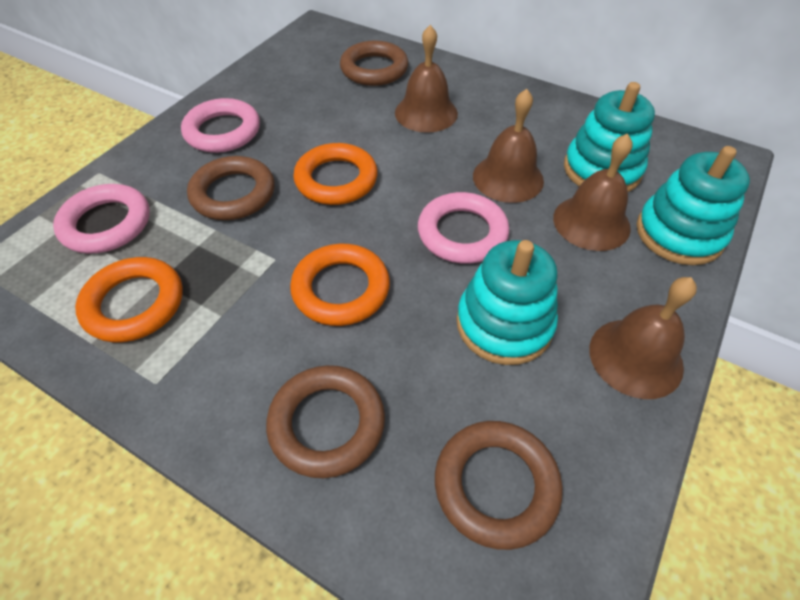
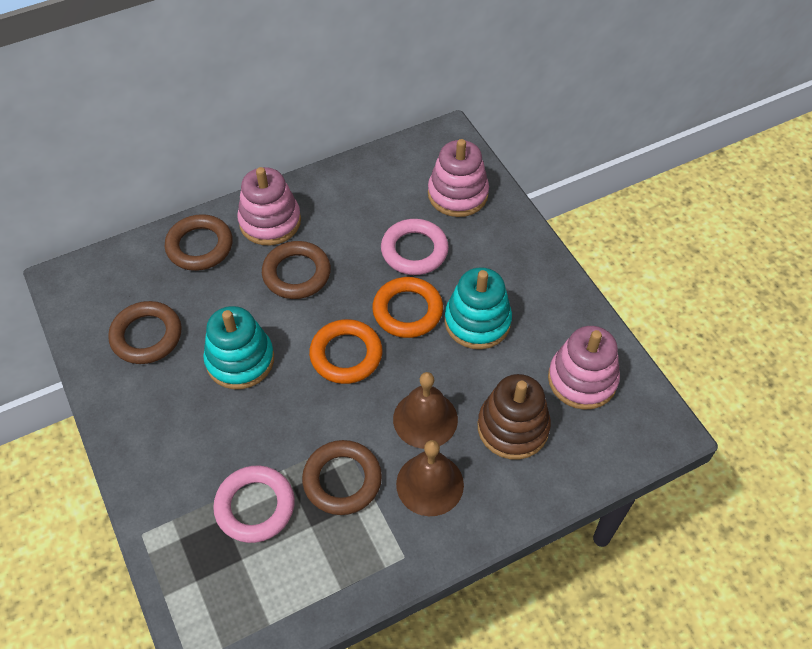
brown bell: [395,25,458,133] [473,89,544,203] [553,133,633,251] [589,277,697,399] = 4 -> [393,372,458,449] [396,440,464,516] = 2
brown stacking toy: none = 0 -> [478,374,551,460] = 1
orange ring: [75,257,183,342] [290,244,390,326] [293,143,378,205] = 3 -> [309,319,382,384] [372,277,443,338] = 2
pink ring: [53,184,150,254] [181,98,260,153] [418,192,509,264] = 3 -> [213,466,295,543] [381,219,449,275] = 2
pink stacking toy: none = 0 -> [237,167,301,245] [428,139,489,217] [548,326,620,410] = 3
turquoise stacking toy: [456,240,558,365] [564,82,655,192] [637,146,750,265] = 3 -> [203,306,274,389] [445,267,512,349] = 2

